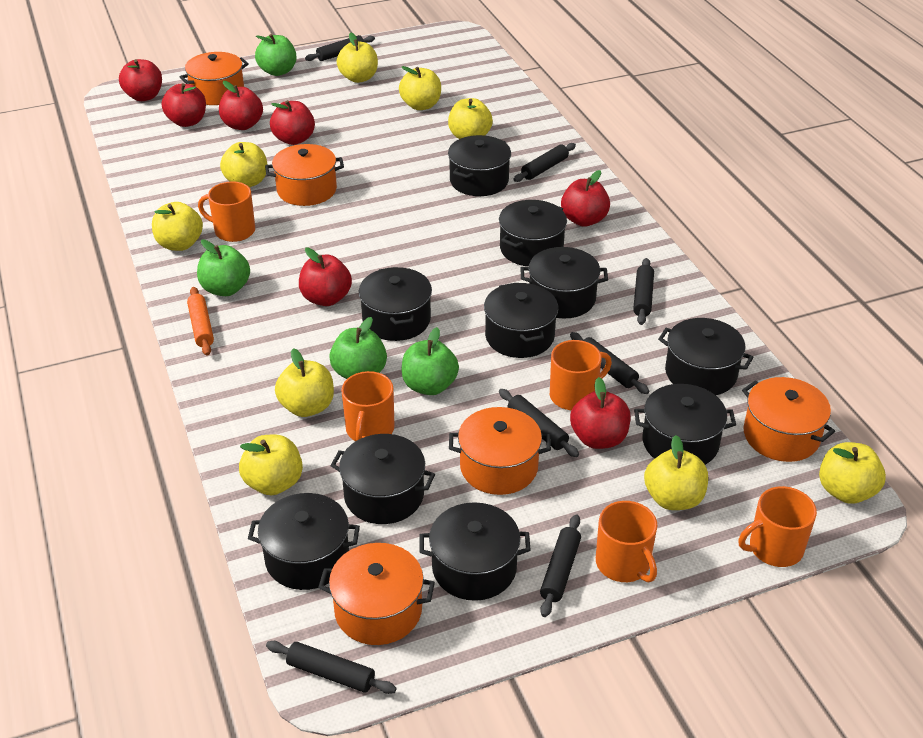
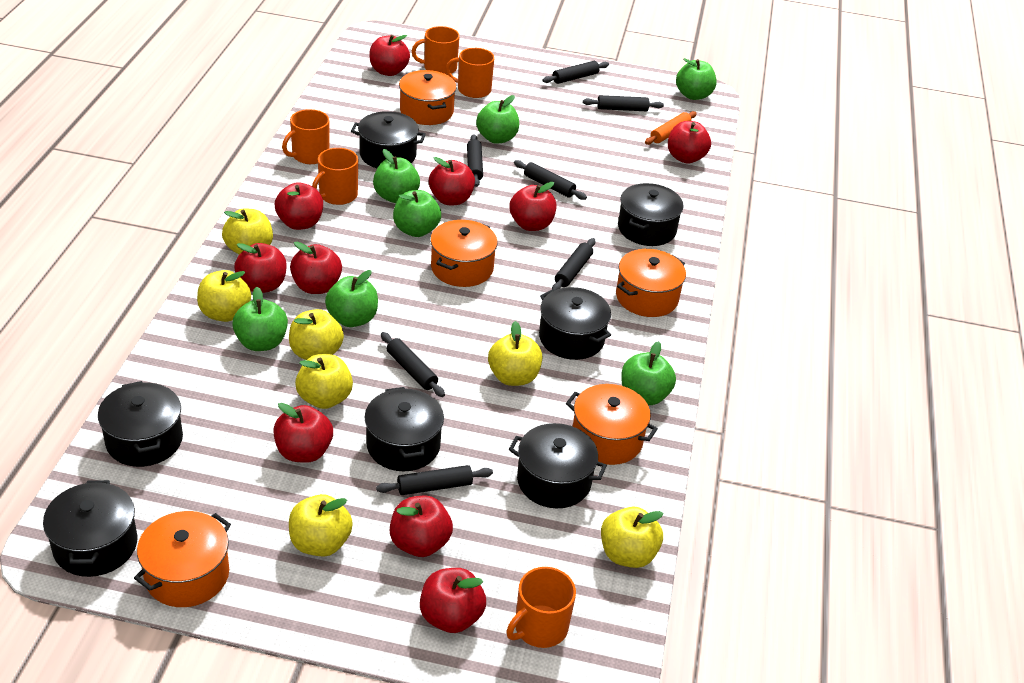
black pot: [248,493,360,590] [330,434,435,524] [359,267,432,341] [419,502,531,601] [448,135,511,196] [484,283,558,358] [499,200,567,266] [521,247,608,318] [634,384,736,465] [658,318,753,395] = 10 -> [43,480,137,577] [98,381,183,467] [351,111,426,168] [365,387,444,471] [509,423,607,508] [539,287,611,360] [618,183,684,246] = 7
green apple: [197,239,250,296] [255,34,296,76] [329,317,387,379] [402,327,459,395] = 4 -> [232,287,288,351] [325,270,378,327] [373,149,420,203] [393,190,441,237] [476,95,519,144] [621,341,676,405] [676,58,717,100] = 7
red apple: [119,59,162,101] [162,83,206,127] [219,81,263,130] [270,100,315,145] [299,248,352,306] [561,170,610,227] [570,377,631,449] = 7 -> [234,243,287,293] [273,403,333,463] [275,182,323,230] [290,242,342,294] [369,35,410,76] [390,496,453,557] [420,568,486,633] [429,157,475,205] [510,182,556,231] [668,121,711,164] = 10
yellow apple: [152,202,203,251] [220,142,267,187] [239,435,303,495] [275,348,334,417] [337,32,378,83] [399,66,441,110] [448,98,493,139] [644,435,708,510] [819,442,886,504] = 9 -> [197,270,251,322] [222,208,273,255] [289,309,344,360] [289,494,353,557] [295,354,353,409] [488,321,542,386] [601,507,664,568] = 7

